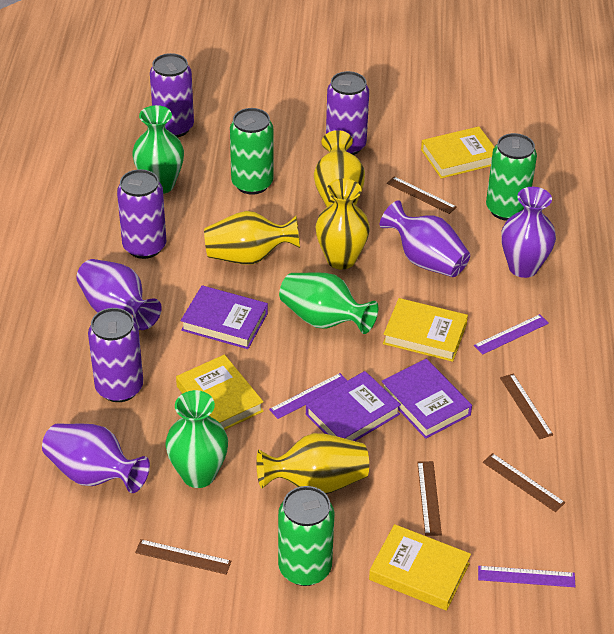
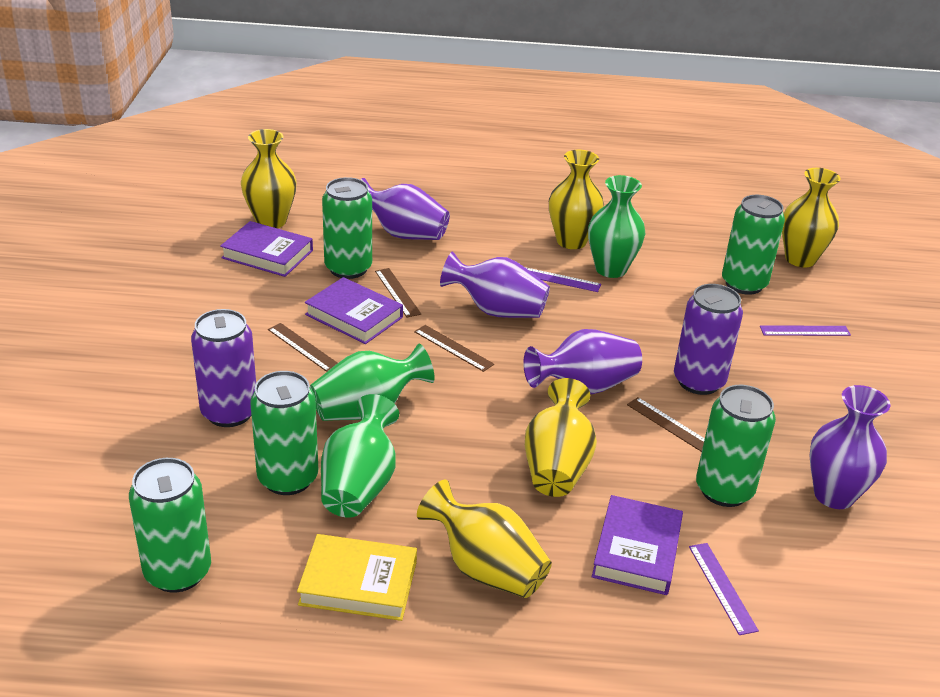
brown ruler: [135,539,231,575] [387,176,457,214] [417,461,442,536] [483,453,565,512] [500,374,553,439] = 5 -> [268,323,337,372] [375,268,421,318] [414,325,494,372] [627,397,705,452] = 4
green can: [230,108,273,195] [278,486,335,586] [486,133,537,221] = 3 -> [129,458,211,593] [250,371,318,495] [322,177,372,279] [696,385,776,507] [722,195,785,295] = 5
purple can: [88,308,143,402] [117,169,166,259] [150,53,194,137] [326,71,369,155] = 4 -> [191,309,256,427] [674,284,743,395] = 2
yellow book: [176,354,263,430] [369,524,471,611] [383,298,468,362] [421,126,494,179] = 4 -> [297,534,417,621] = 1
yellow vase: [204,211,300,264] [256,433,369,494] [314,130,365,207] [316,178,370,270] = 4 -> [241,129,297,228] [417,480,552,598] [525,378,597,497] [549,150,604,249] [782,168,841,267] = 5

